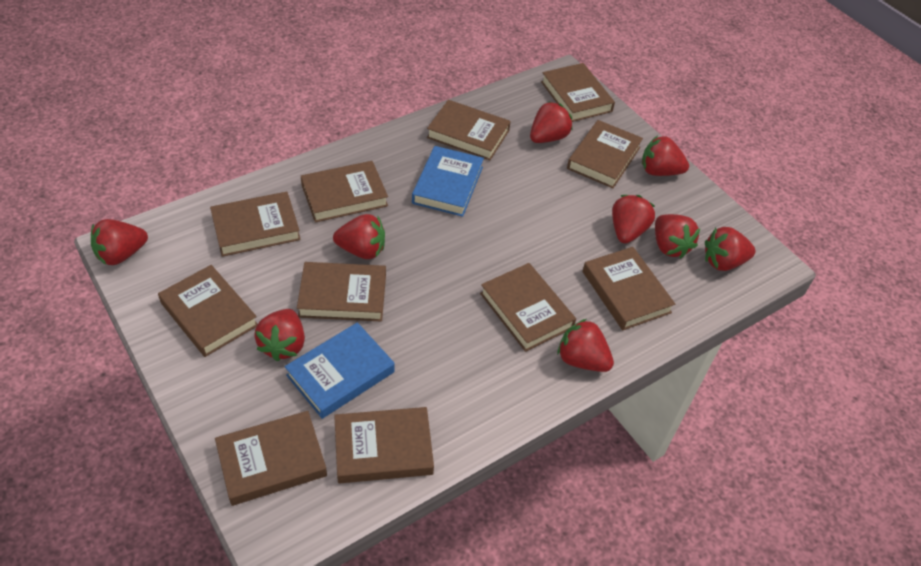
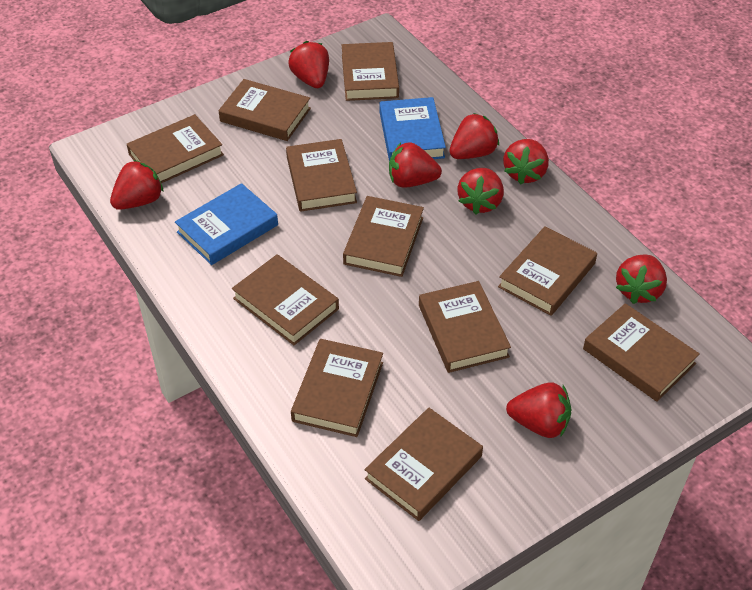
red strawberry: [91,219,148,265] [254,309,305,362] [333,214,385,259] [530,101,572,143] [558,319,614,372] [612,195,655,244] [642,136,689,176] [655,214,700,259] [705,227,756,271] = 9 -> [110,160,164,210] [288,41,329,88] [389,142,442,187] [449,113,499,159] [457,168,504,214] [503,139,549,185] [506,382,571,438] [616,254,667,304] = 8

